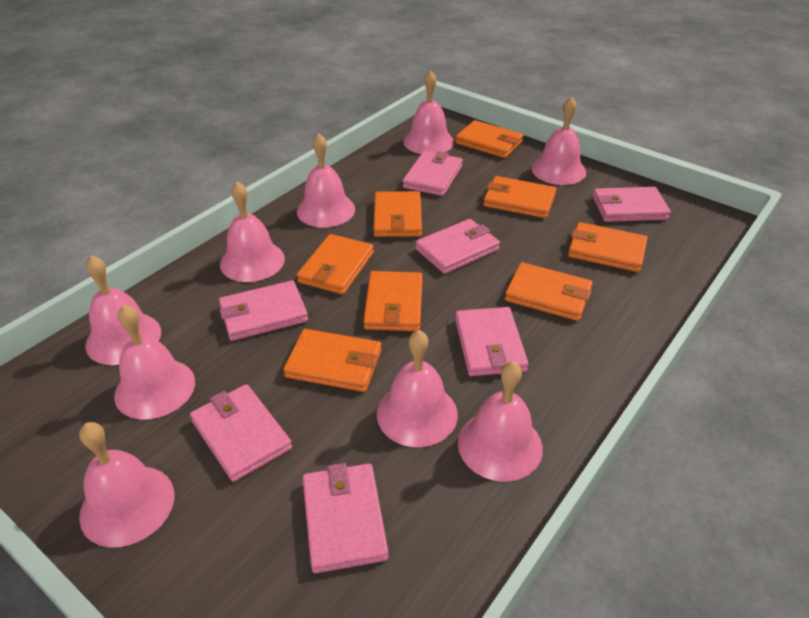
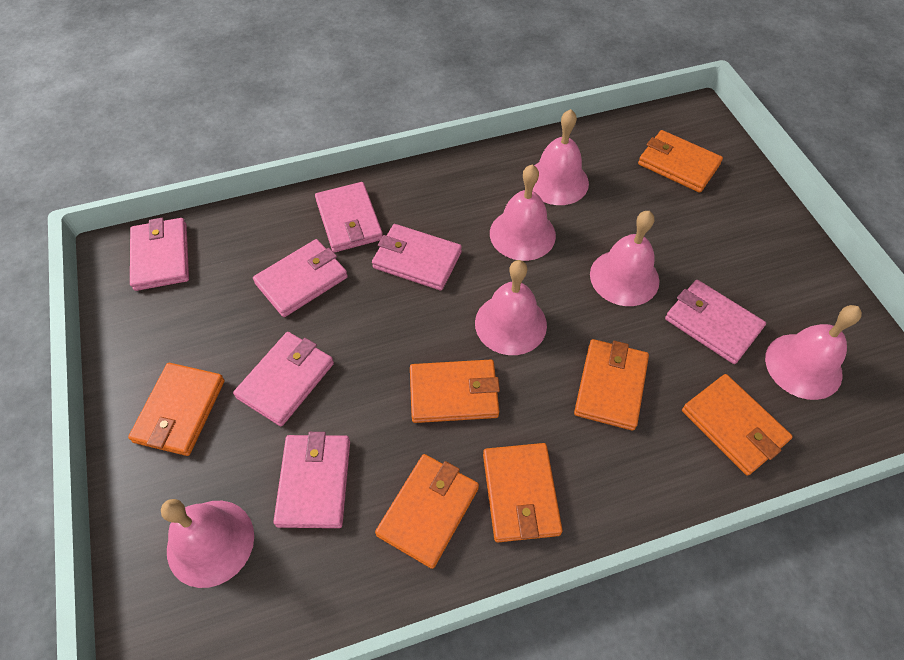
orange wallet: [283,329,381,392] [297,234,374,294] [363,271,423,331] [373,191,422,237] [455,120,524,158] [484,176,556,218] [505,262,593,321] [568,222,648,272] = 8 -> [128,363,225,456] [375,454,479,569] [410,360,500,423] [483,443,563,542] [574,339,649,431] [638,130,723,193] [682,374,793,476] = 7
pink bell: [79,422,174,548] [86,255,161,365] [114,305,195,419] [220,181,285,282] [297,134,355,228] [377,330,458,447] [403,70,454,154] [458,361,543,482] [532,96,586,185] = 9 -> [161,499,254,588] [475,260,547,355] [490,165,556,261] [533,109,589,205] [590,211,659,306] [765,305,862,400] = 6

